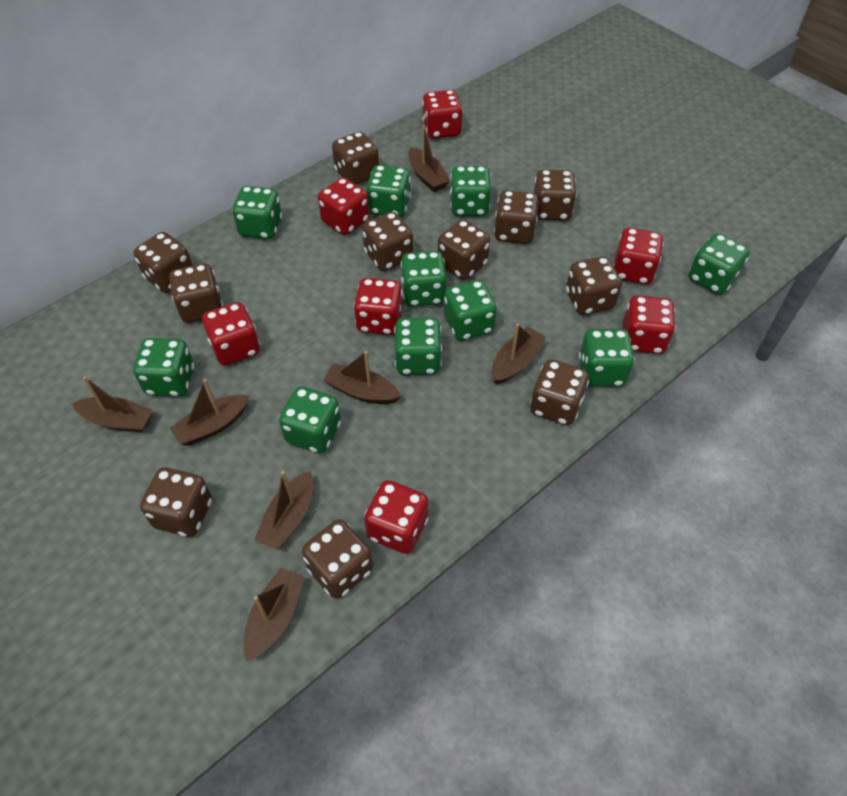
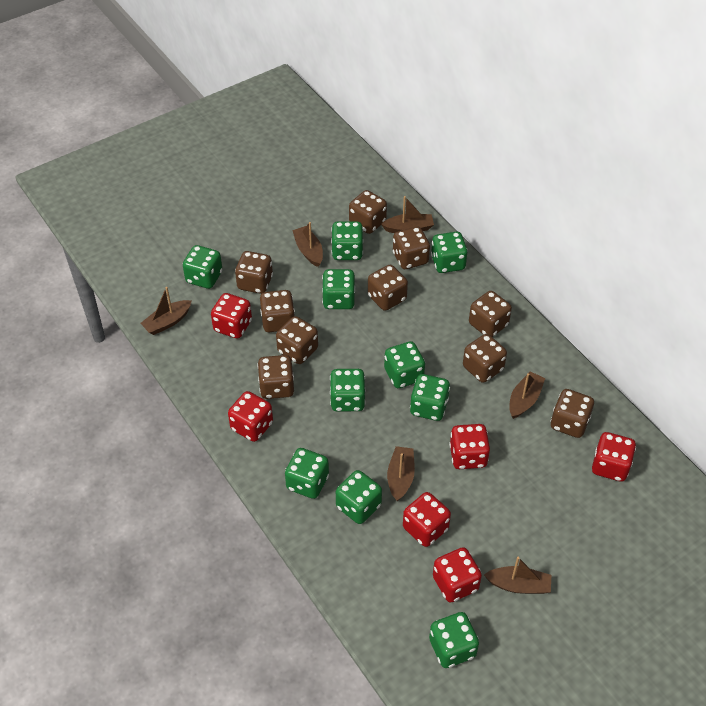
brown boat: [72,376,153,433] [170,379,250,446] [243,568,305,662] [254,471,313,550] [323,351,402,404] [408,125,450,192] [491,323,546,385] = 7 -> [140,287,192,335] [292,222,323,267] [381,196,434,233] [387,446,415,501] [484,557,551,594] [509,371,545,419] = 6
brown dice: [134,232,193,293] [140,467,212,537] [169,263,223,323] [302,519,373,599] [332,131,379,185] [362,212,413,271] [438,219,490,280] [494,190,539,244] [530,359,589,426] [534,169,577,221] [566,256,622,315] = 11 -> [235,251,273,294] [257,355,294,399] [260,290,295,332] [276,316,318,364] [349,190,387,234] [368,265,408,311] [393,227,430,269] [463,334,507,383] [469,291,512,337] [551,389,594,438] = 10
red dice: [202,302,260,366] [318,177,369,235] [353,278,403,335] [364,480,428,554] [422,90,463,139] [613,227,664,285] [623,295,676,354] = 7 -> [211,293,252,339] [228,391,273,442] [403,492,451,547] [433,547,482,603] [449,424,490,469] [592,432,636,482] = 6

